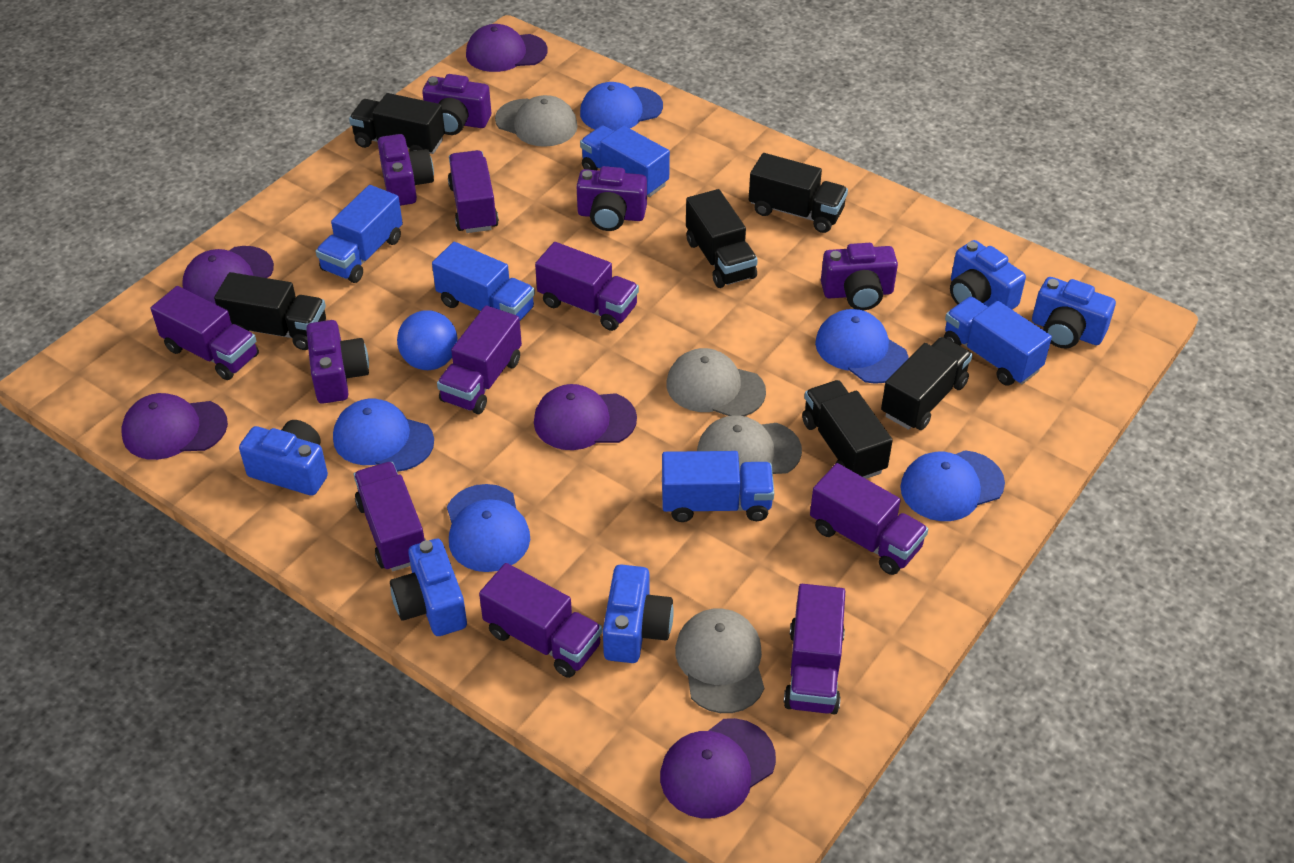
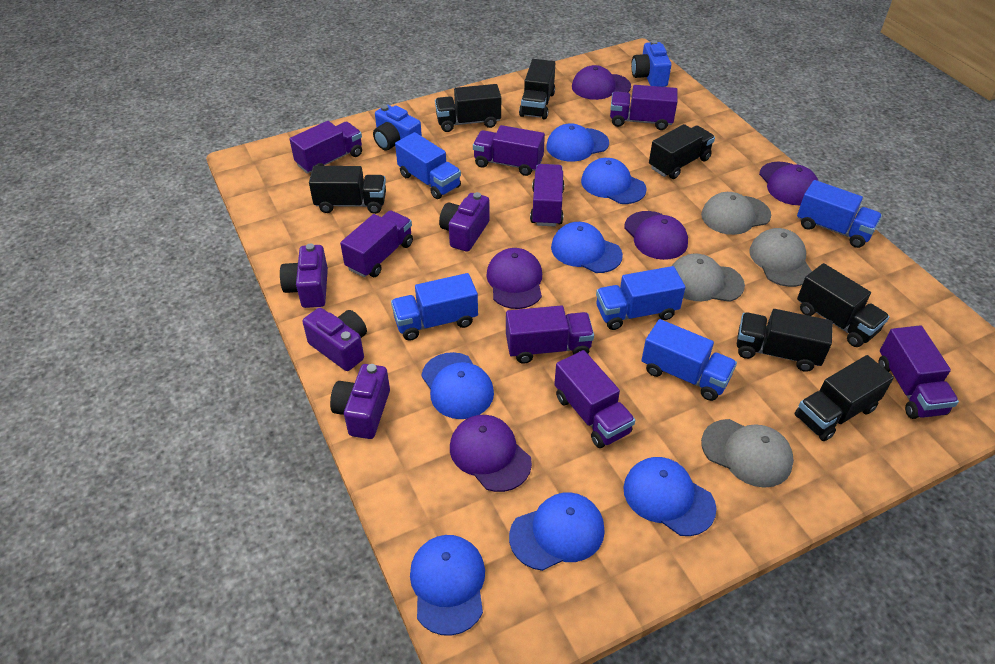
black truck: [214,272,326,350] [349,93,445,154] [686,189,758,288] [749,153,848,233] [802,380,893,479] [881,337,972,430] = 6 -> [309,166,386,214] [435,84,501,132] [519,59,555,119] [649,124,715,179] [737,309,833,372] [795,355,894,441] [797,263,890,347] = 7
blue ball: [397,310,457,370] = 1 -> none = 0
blue camera: [239,420,328,496] [390,539,467,636] [603,564,674,663] [950,240,1026,310] [1032,277,1116,348] = 5 -> [373,105,422,150] [631,40,671,87] = 2
blue cap: [333,399,434,472] [447,484,530,572] [580,82,663,131] [815,309,908,384] [900,450,1005,521] = 5 -> [410,535,485,636] [421,352,494,419] [509,492,605,571] [546,123,609,162] [551,222,623,273] [581,158,647,204] [623,457,716,536] = 7
purple camera: [306,320,369,404] [378,134,434,206] [422,74,491,135] [577,166,647,231] [821,243,898,310] = 5 -> [280,243,328,308] [303,308,367,371] [330,364,390,439] [439,192,490,252] = 4

